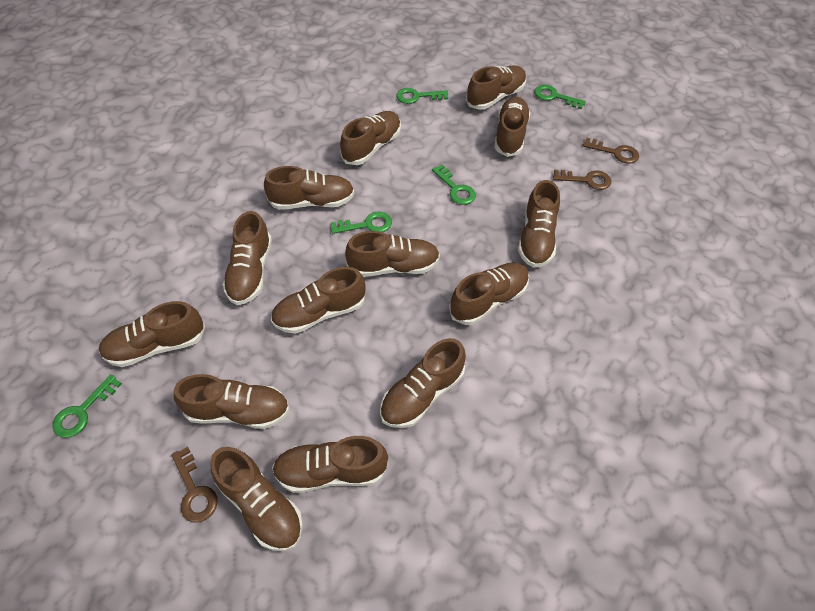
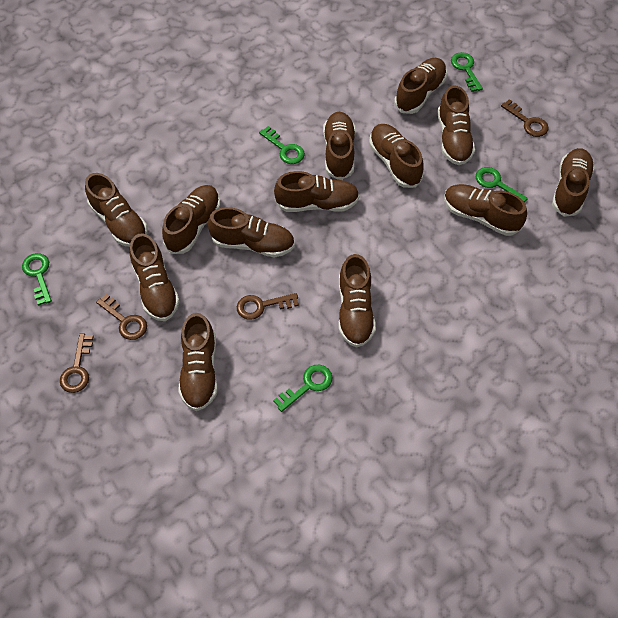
brown key: [171,447,218,523] [553,170,611,190] [583,138,639,164] = 3 -> [60,334,93,393] [96,294,147,340] [237,293,299,320] [501,99,549,137] = 4
brown shoe: [99,301,205,367] [174,374,290,429] [210,447,303,551] [223,211,272,305] [264,166,355,210] [271,267,366,334] [272,436,388,493] [340,111,401,165] [345,231,440,277] [380,338,466,428] [449,262,529,325] [466,65,526,110] [494,97,530,157] [518,180,560,268] = 14 -> [85,173,148,247] [130,233,180,321] [162,185,220,254] [178,313,218,411] [208,207,295,257] [274,171,360,212] [323,112,355,180] [338,254,376,348] [369,124,424,188] [394,58,447,114] [437,85,475,165] [444,184,527,236] [552,148,595,217] = 13

